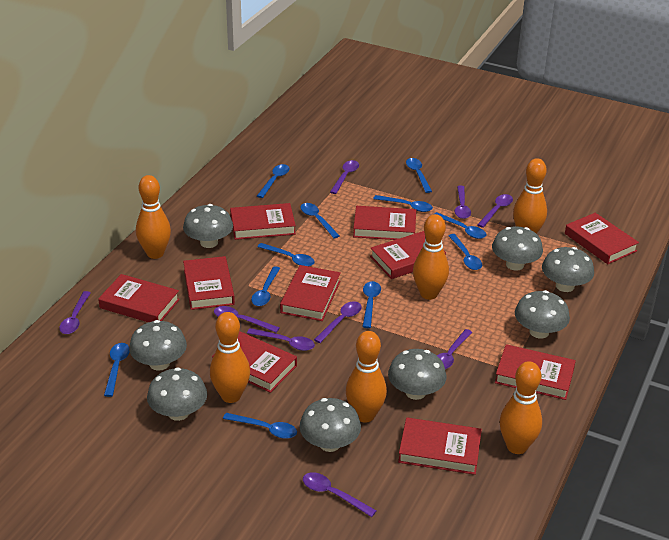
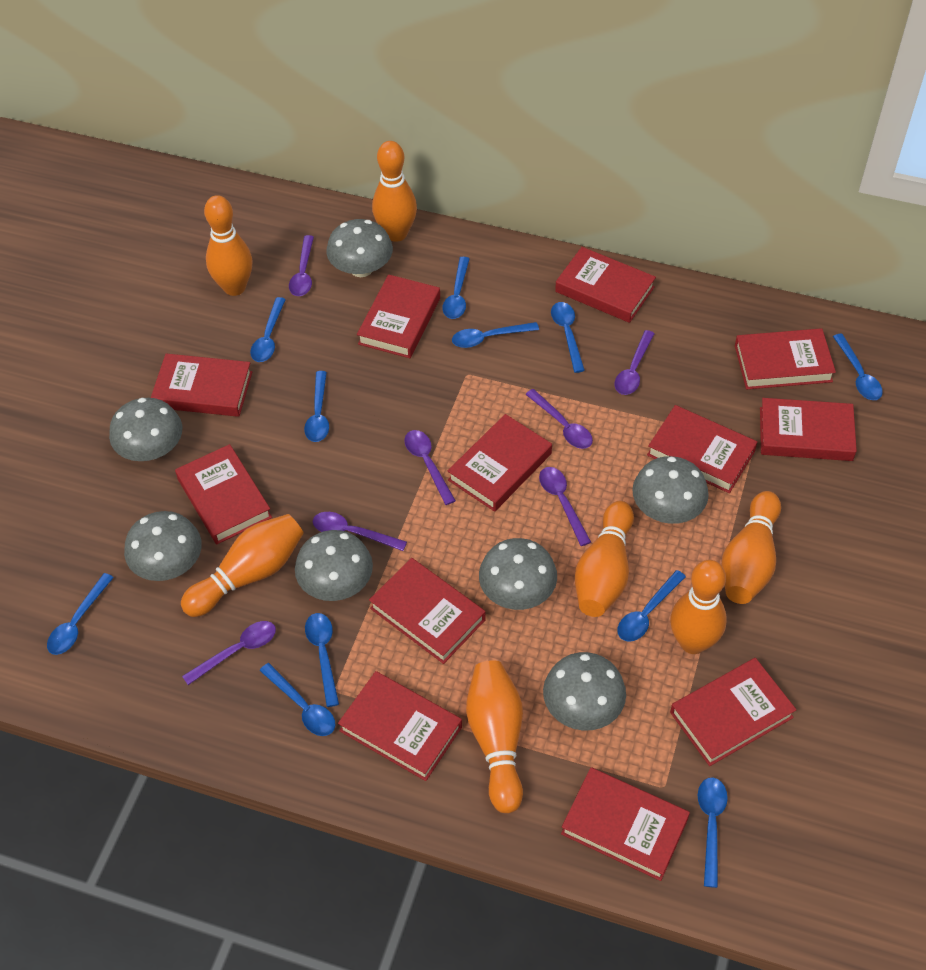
grey mushroom: [129,320,187,371] [147,368,207,421] [183,204,233,248] [299,398,361,452] [388,349,446,400] [492,227,543,270] [515,290,570,339] [542,247,594,292] = 8 -> [109,398,182,461] [124,511,202,581] [295,530,373,601] [326,219,393,277] [479,538,557,610] [543,652,626,730] [632,456,709,524] = 7
orange bowling pin: [136,175,171,259] [210,312,250,403] [346,331,387,423] [413,214,449,300] [500,361,542,454] [513,158,547,234] = 6 -> [181,514,304,617] [204,195,252,296] [372,141,417,242] [466,660,523,813] [575,501,634,617] [670,560,727,654] [721,491,781,604] = 7
purple spoon: [59,291,91,334] [214,306,280,333] [247,328,315,351] [303,472,377,517] [314,301,362,343] [330,160,359,194] [437,329,473,369] [455,186,471,219] [477,194,513,228] = 9 -> [182,621,276,685] [289,235,314,296] [313,512,407,551] [404,430,456,505] [525,389,593,449] [539,467,591,546] [614,330,655,395] = 7
red book: [98,274,180,322] [183,256,235,310] [212,331,297,393] [230,203,296,240] [280,265,341,321] [353,206,416,240] [370,231,446,279] [398,417,482,475] [495,344,576,400] [565,213,639,264] = 10 -> [151,353,252,417] [175,444,272,544] [338,671,462,781] [357,274,440,358] [369,558,486,664] [448,414,552,512] [555,247,656,323] [561,767,690,881] [647,405,757,493] [670,658,796,766] [735,328,836,389] [760,398,857,461] = 12

